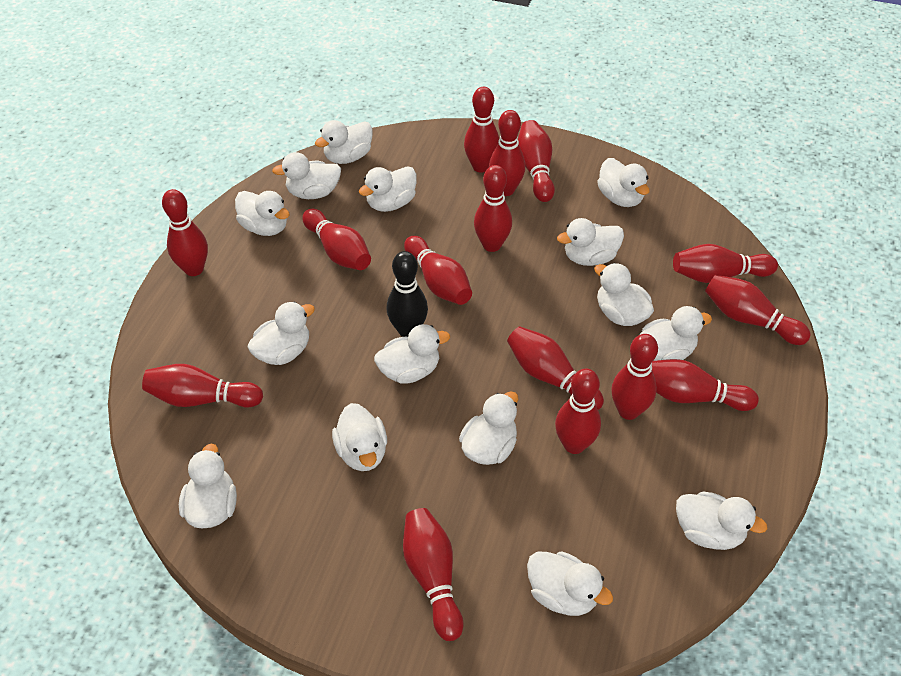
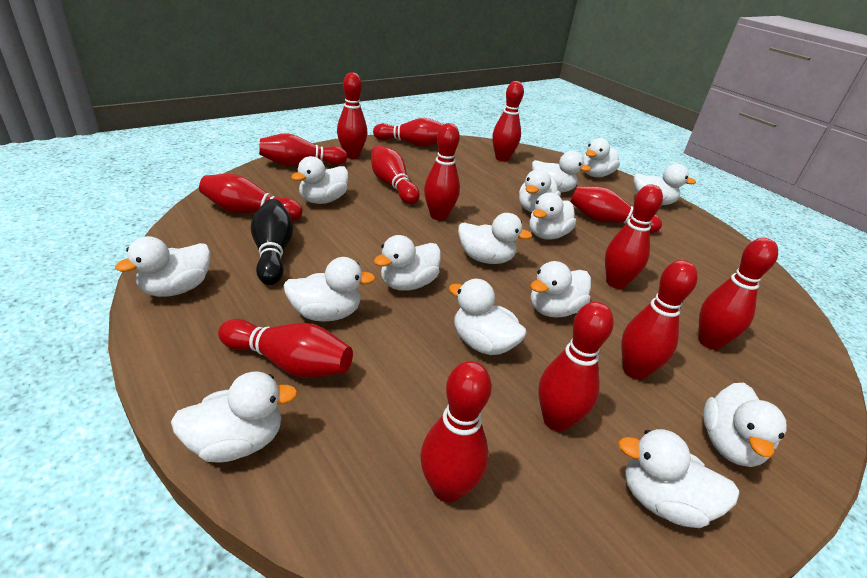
red bowling pin: [142,364,263,407] [162,189,208,276] [302,209,371,270] [403,508,463,641] [404,236,472,305] [464,87,499,173] [474,165,512,252] [489,110,525,196] [507,326,604,410] [518,120,555,202] [555,368,601,454] [611,334,658,420] [652,359,759,411] [673,244,778,283] [705,275,811,345] = 15 -> [199,174,303,221] [218,319,353,378] [259,133,347,166] [337,72,368,159] [371,145,420,204] [373,118,444,147] [420,361,492,503] [424,123,460,220] [492,81,524,162] [538,302,614,432] [570,186,662,233] [605,184,663,289] [621,260,698,380] [699,238,778,350] = 14

